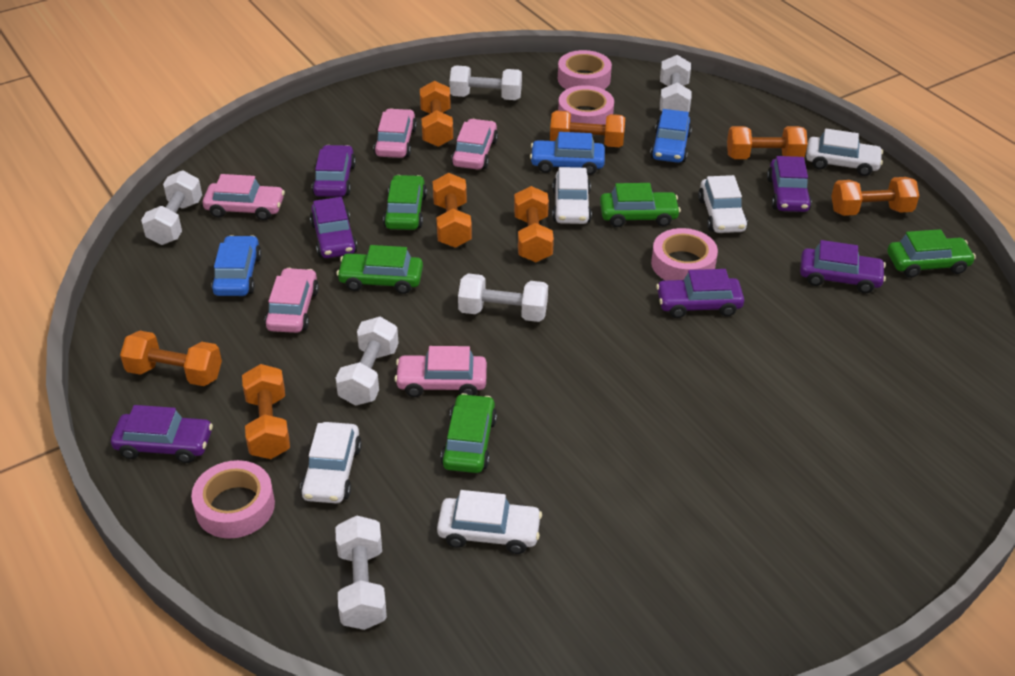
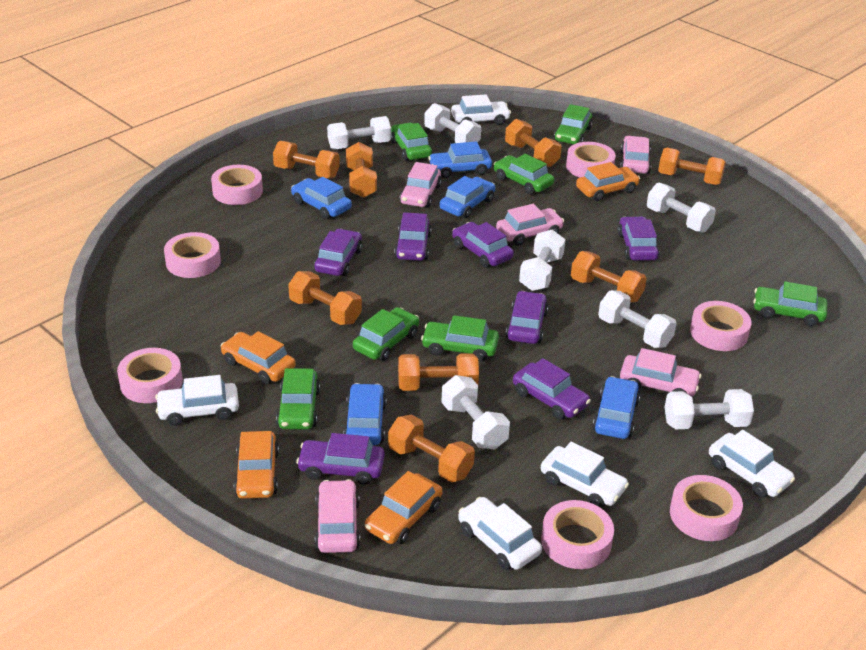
blue car: [211,235,262,296] [530,132,605,175] [650,109,692,163] = 3 -> [291,177,352,219] [343,383,387,445] [428,141,492,178] [439,176,495,218] [593,376,640,439] = 5
green car: [337,245,423,294] [383,175,427,230] [441,393,497,473] [600,183,681,227] [887,229,976,278] = 5 -> [276,368,320,430] [353,307,419,361] [391,123,432,161] [421,315,499,362] [494,154,554,194] [554,104,593,144] [753,281,827,326] = 7
orange car: none = 0 -> [221,331,296,384] [234,431,279,499] [365,471,443,544] [576,162,640,201] = 4
pink tape: [191,460,275,539] [558,50,612,89] [558,85,614,125] [651,228,718,280] = 4 -> [117,348,183,403] [164,232,221,278] [211,165,263,205] [541,500,614,569] [566,142,616,178] [670,475,743,541] [690,301,752,351] = 7
purple car: [111,405,213,463] [310,197,357,258] [312,145,356,197] [656,269,744,318] [767,156,812,212] [800,240,886,293] = 6 -> [296,433,385,485] [314,229,362,276] [394,212,431,261] [452,222,514,268] [506,291,548,344] [513,358,591,420] [617,216,660,261] = 7
white dumbbell: [141,171,202,245] [335,516,387,630] [336,317,399,406] [450,66,522,100] [458,274,548,322] [660,55,692,112] = 6 -> [327,116,391,150] [424,103,481,143] [441,375,510,449] [519,230,565,291] [598,290,677,348] [647,183,716,233] [665,389,754,429] = 7

